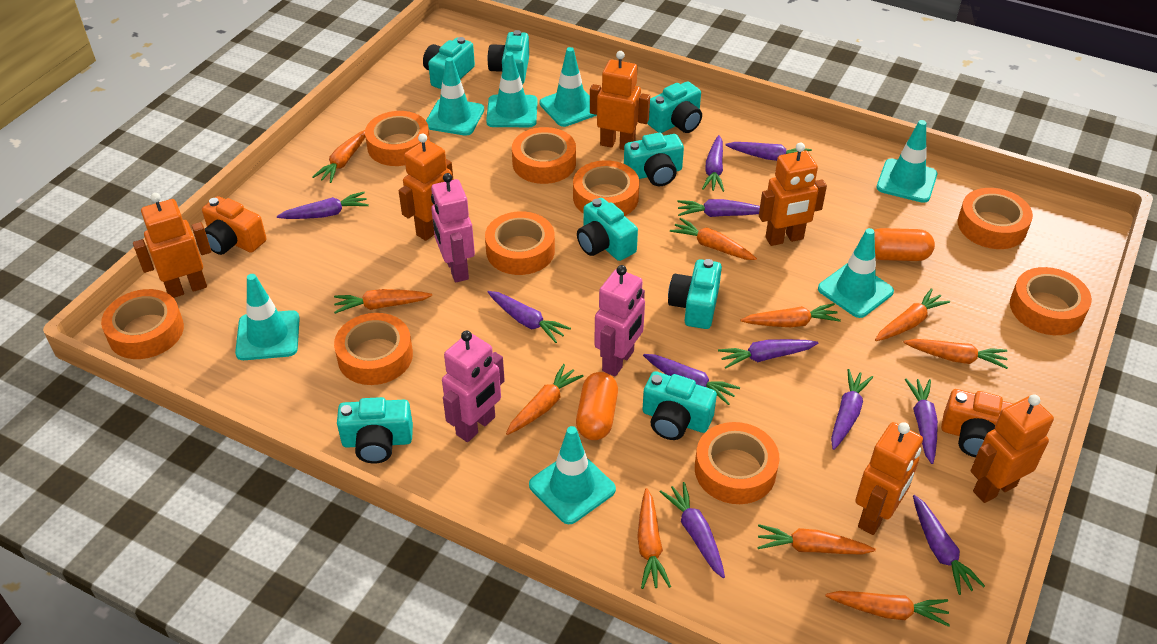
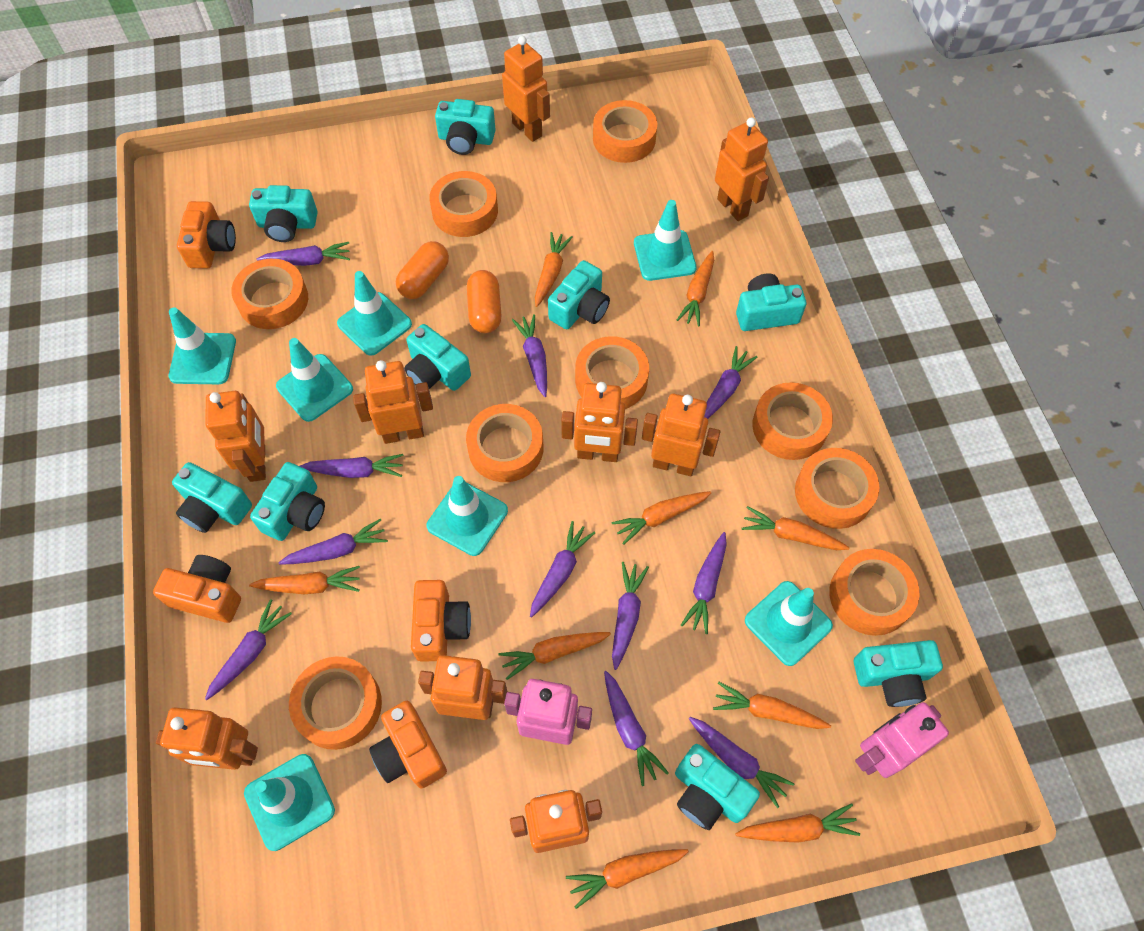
orange camera: [202,196,266,255] [941,389,1014,457] = 2 -> [153,555,241,623] [177,201,236,268] [369,701,447,789] [411,580,471,662] = 4
orange carrot: [312,130,365,183] [334,289,432,314] [506,364,584,435] [637,488,671,589] [670,218,757,260] [741,303,841,327] [757,524,876,554] [825,591,950,627] [875,288,950,341] [904,339,1008,369] = 10 -> [249,566,360,594] [499,632,611,680] [535,232,573,307] [566,849,689,909] [611,491,711,545] [677,251,714,327] [713,682,831,729] [735,803,860,843] [741,506,850,550] = 9
orange robot: [133,193,211,298] [399,133,453,241] [590,51,650,150] [759,143,827,246] [855,422,923,535] [970,394,1054,503] = 6 -> [156,707,258,770] [205,391,266,482] [353,360,433,444] [418,655,508,720] [502,36,550,142] [510,790,602,853] [561,382,638,462] [642,394,720,476] [715,117,769,221] = 9
pink robot: [431,173,475,282] [442,331,505,442] [594,265,645,376] = 3 -> [504,679,592,745] [855,702,949,778] = 2
turquoise camera: [337,397,413,464] [423,37,475,89] [487,30,529,85] [577,198,638,261] [624,133,684,186] [642,371,717,440] [647,82,702,133] [668,259,722,329] = 8 -> [172,462,252,533] [249,185,317,242] [250,462,325,541] [404,324,471,391] [435,99,496,155] [548,260,610,329] [675,744,760,830] [736,273,806,331] [854,640,943,707] = 9

